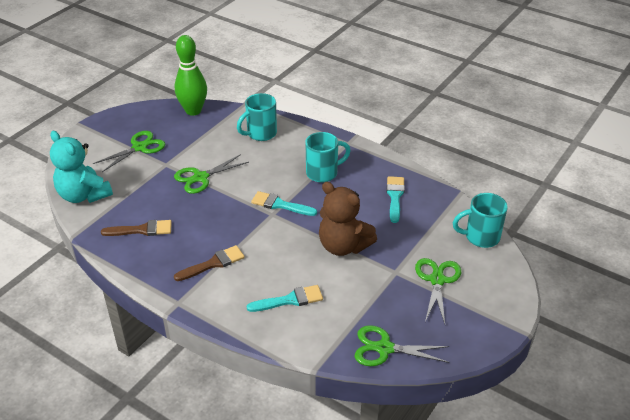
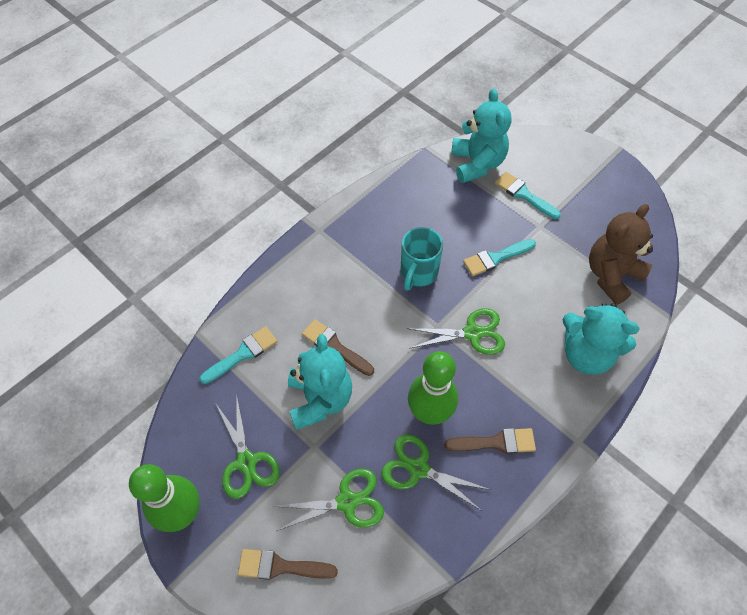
brown brush: [101,220,172,236] [174,245,245,281] = 2 -> [238,549,338,580] [302,319,374,376] [444,428,536,454] = 3
green bowling pin: [175,35,207,116] = 1 -> [129,464,200,532] [408,351,458,425] = 2
turquoise mug: [237,93,277,141] [305,132,351,182] [453,193,508,248] = 3 -> [400,227,443,291] = 1
turquoise teddy bear: [50,131,113,203] = 1 -> [288,334,352,430] [451,88,512,183] [562,303,640,375] = 3

